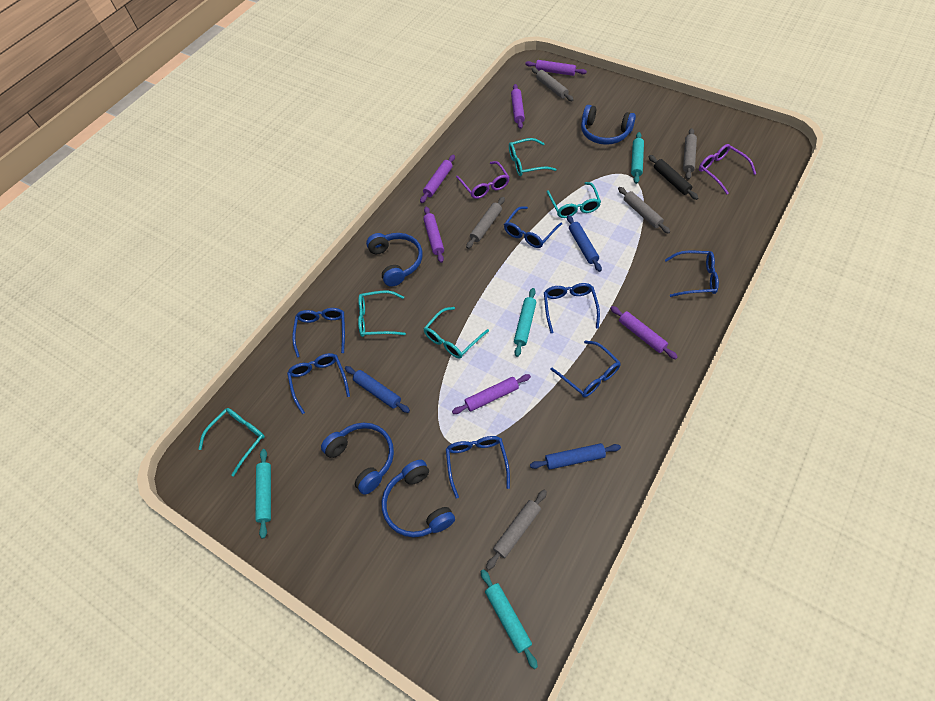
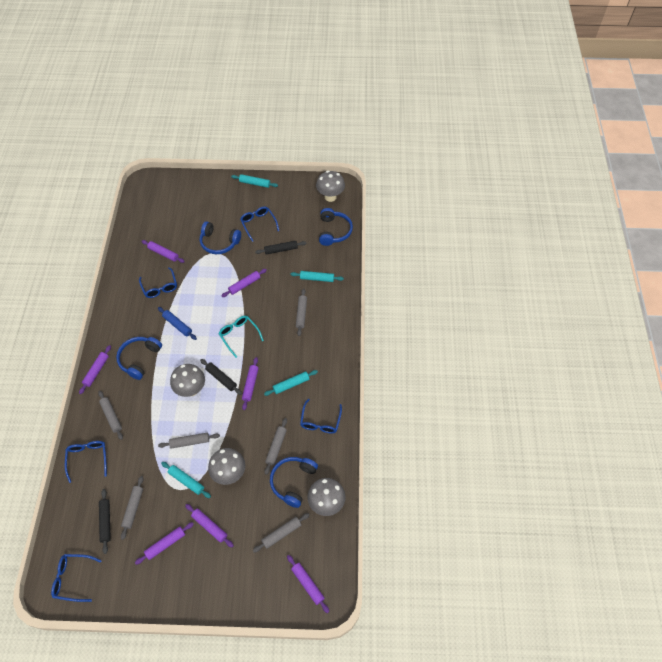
black rolling pin: [648,155,698,200] = 1 -> [99,489,111,554] [200,359,242,395] [255,241,307,255] = 3
blue glasses: [287,353,350,414] [292,308,345,358] [446,436,510,499] [504,206,562,248] [544,283,600,333] [551,341,621,397] [665,251,719,297] = 7 -> [51,554,102,602] [65,441,107,483] [139,267,177,298] [240,207,279,242] [300,399,342,433] = 5
blue rolling pin: [345,366,410,413] [530,443,621,469] [567,215,602,272] = 3 -> [158,307,197,340] = 1
grey mushroom: none = 0 -> [170,364,205,397] [208,448,245,485] [307,478,345,516] [316,171,345,202] = 4
grey rolling pin: [466,197,505,249] [486,490,547,570] [532,68,574,101] [618,187,670,234] [683,128,697,180] = 5 -> [98,391,123,440] [121,476,144,540] [158,433,220,449] [253,513,309,553] [264,418,287,475] [296,289,307,336] = 6
purple glasses: [456,161,510,199] [699,144,756,194] = 2 -> none = 0
purple rolling pin: [420,155,455,203] [423,207,444,263] [452,374,531,414] [511,84,525,129] [525,60,587,76] [610,306,678,359] = 6 -> [79,345,111,394] [135,522,194,565] [141,240,185,263] [185,504,234,547] [221,269,267,297] [242,357,259,410] [287,555,329,613] = 7
turquoise glasses: [199,408,265,476] [358,291,406,337] [423,307,489,358] [509,138,557,176] [547,182,601,218] = 5 -> [219,316,264,358] = 1

